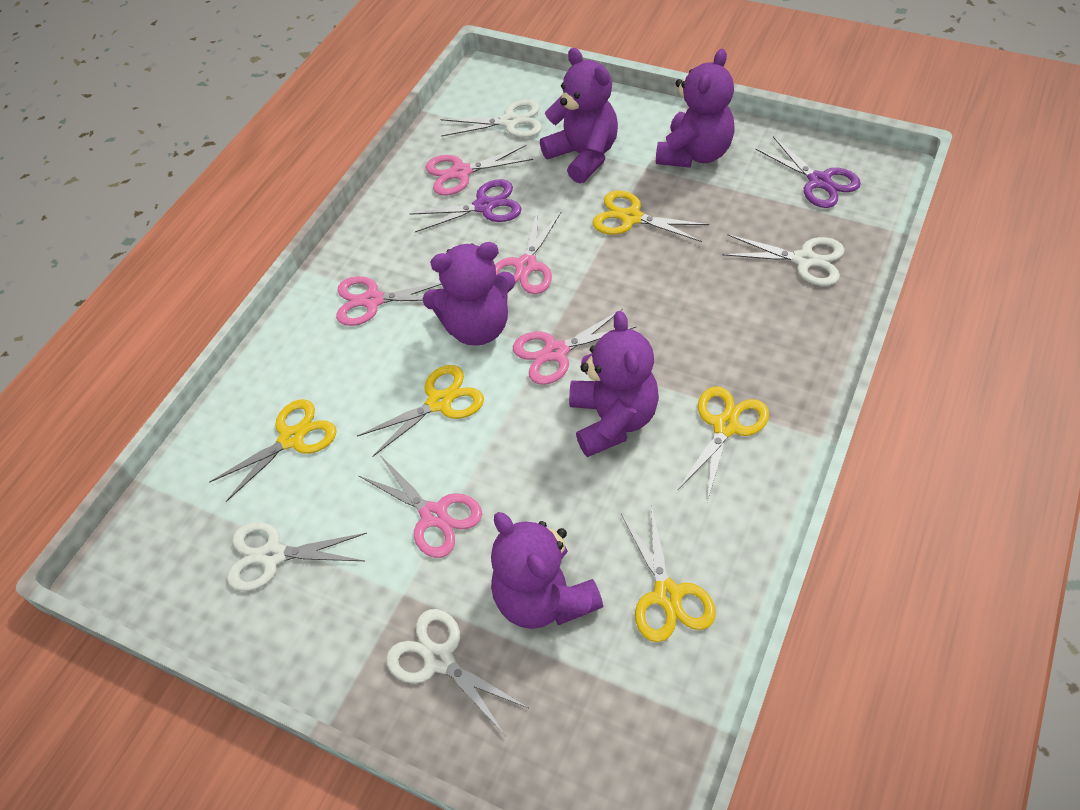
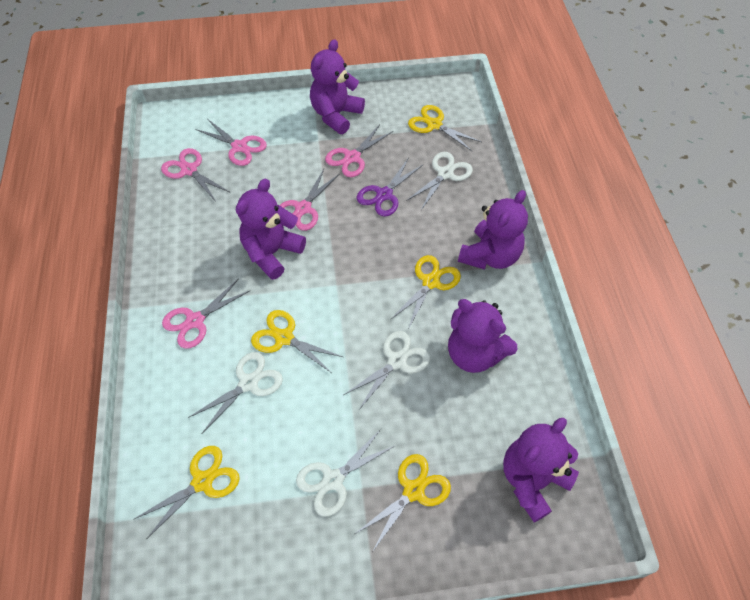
purple scissors: [410,179,521,232] [755,136,861,208] = 2 -> [357,157,423,217] = 1

